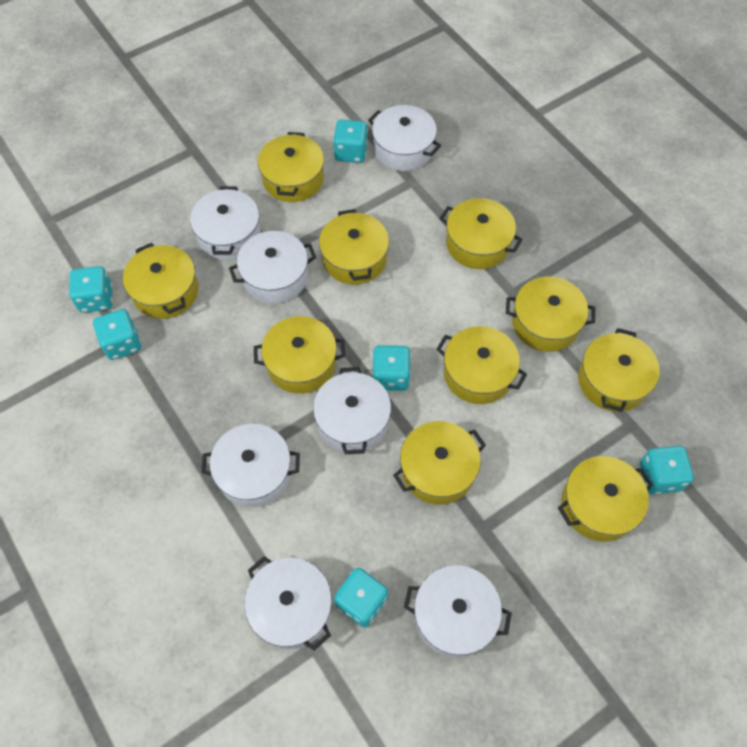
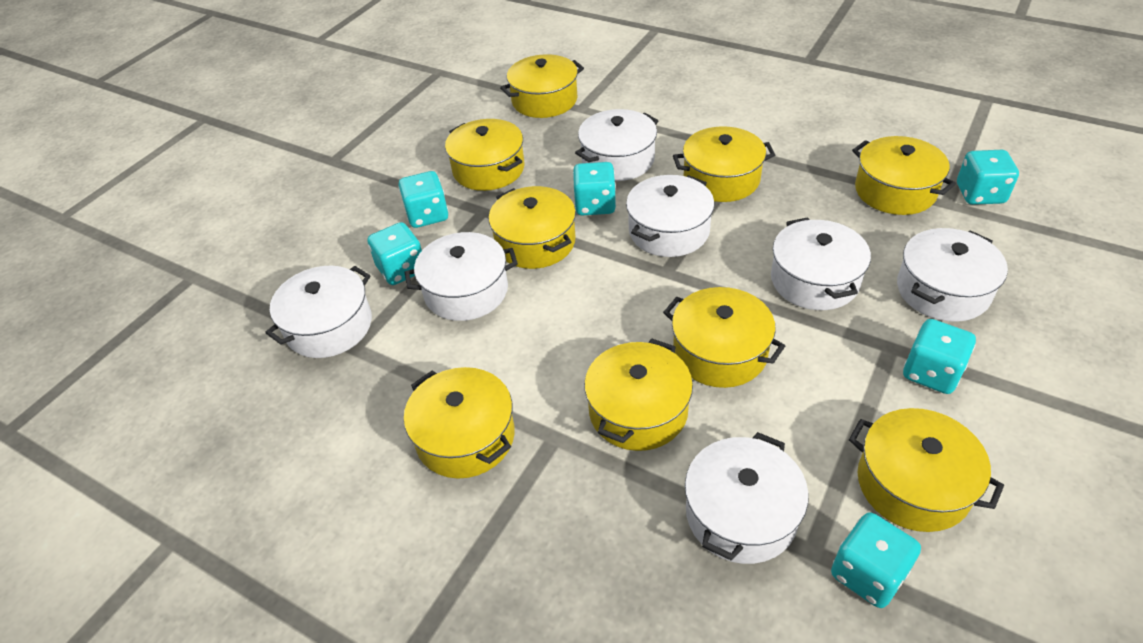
yellow pot: [123,243,199,319] [254,316,345,394] [258,132,324,202] [319,209,389,285] [393,421,486,505] [436,326,527,404] [439,198,523,269] [506,277,595,352] [558,456,653,542] [578,328,660,412] = 10 -> [404,367,515,479] [445,119,524,191] [489,186,576,269] [500,54,584,118] [584,339,693,451] [663,287,785,388] [673,126,775,202] [849,408,1004,532] [852,136,956,215] = 9

